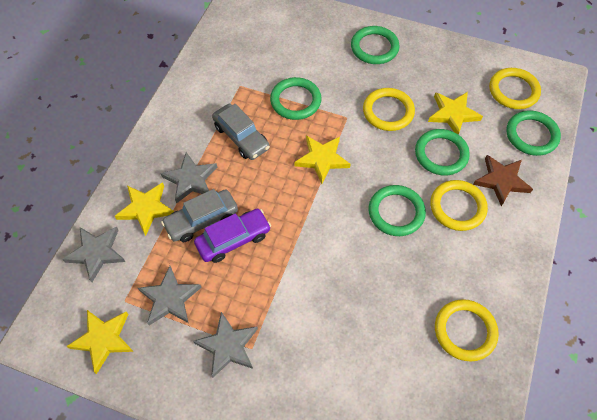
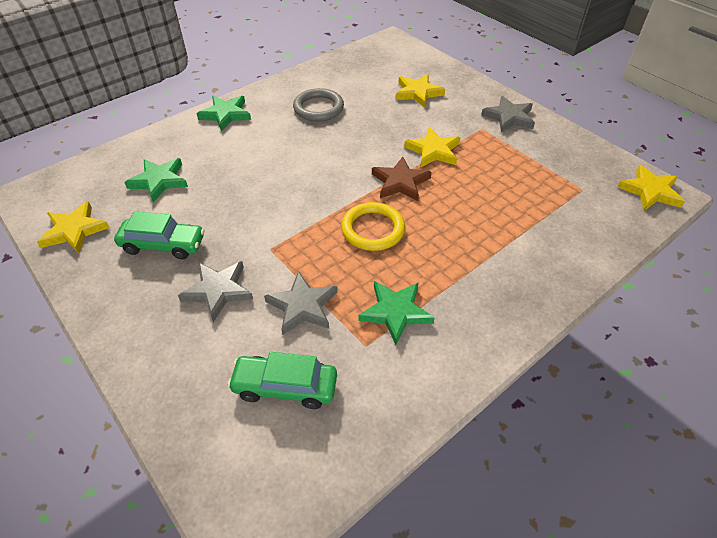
green car: none = 0 -> [114,211,205,259] [227,352,337,409] = 2
green ring: [270,77,321,120] [351,26,400,64] [369,185,426,236] [415,129,470,175] [507,111,561,156] = 5 -> none = 0
green star: none = 0 -> [124,158,188,203] [197,96,251,131] [358,281,434,345] = 3
grey car: [161,189,238,242] [212,104,270,160] = 2 -> none = 0
grey ring: none = 0 -> [293,88,344,121] = 1
grey star: [62,226,125,282] [138,266,202,325] [160,152,218,204] [193,312,258,378] = 4 -> [178,261,253,322] [264,271,338,335] [481,96,535,132] = 3
purple car: [194,209,271,263] = 1 -> none = 0
yellow ring: [363,88,415,131] [430,180,488,231] [435,299,499,361] [489,68,541,109] = 4 -> [341,202,405,251] = 1

